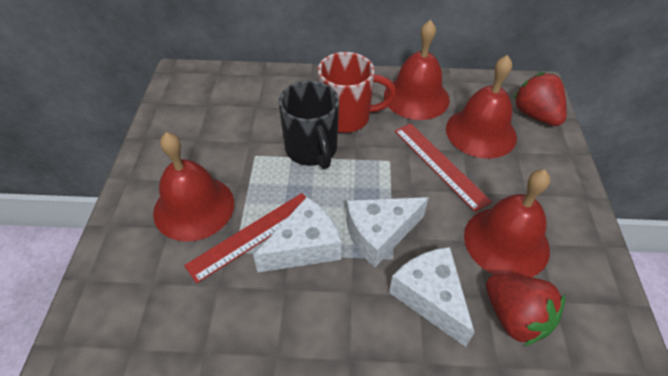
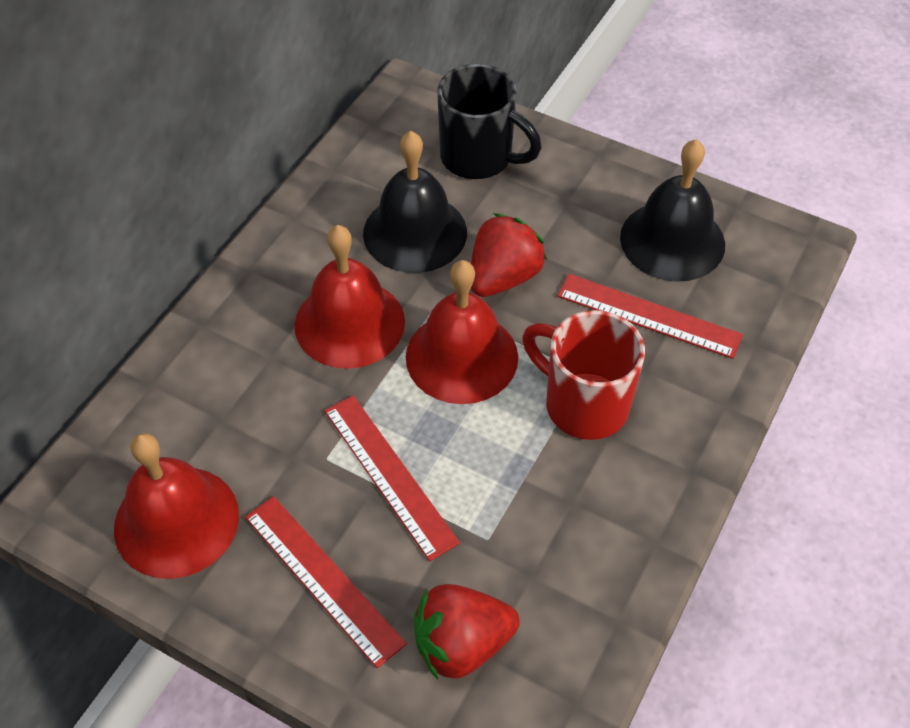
black bell: none = 0 -> [363,131,467,273] [620,139,725,282] = 2
red bell: [153,132,234,242] [384,20,450,120] [446,55,517,159] [464,170,550,277] = 4 -> [114,433,239,579] [295,225,405,369] [406,260,518,404] = 3
red ruler: [184,193,306,283] [395,123,492,212] = 2 -> [245,496,407,668] [324,395,460,561] [557,274,743,359] = 3
white cheese: [253,197,341,273] [346,197,429,267] [389,247,475,347] = 3 -> none = 0

